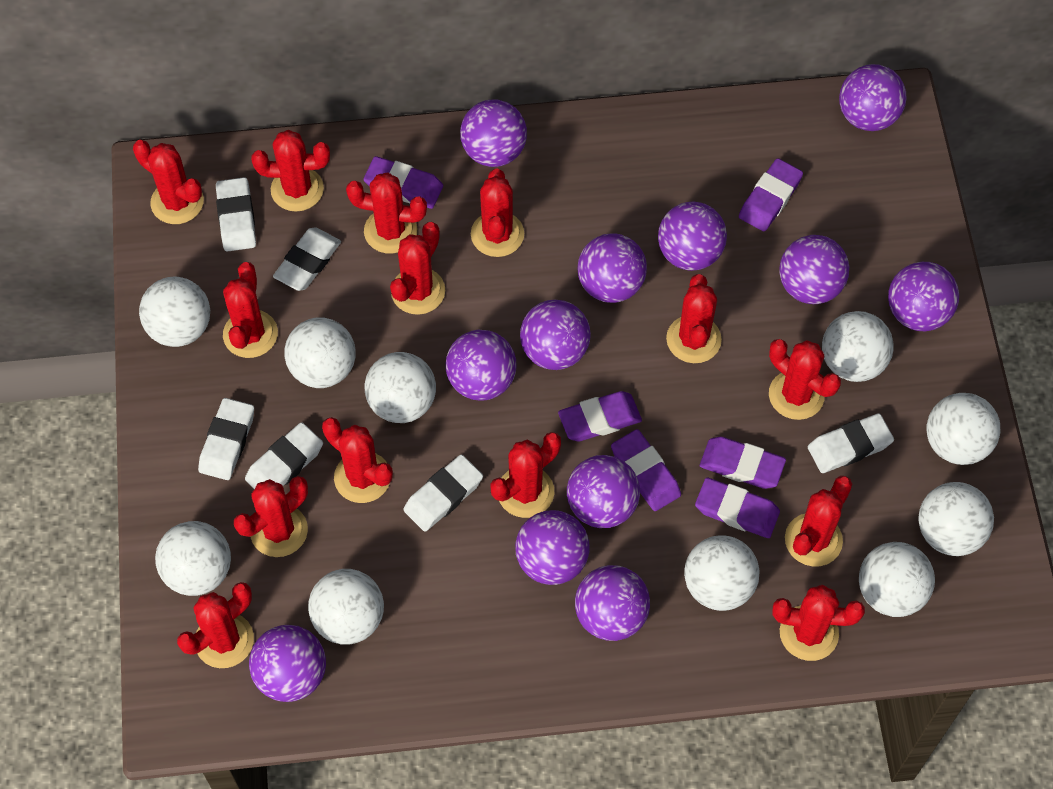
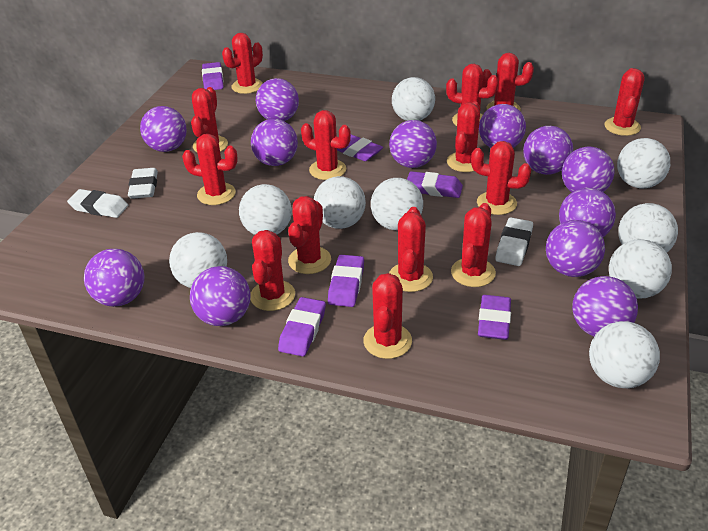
white ball: [139,277,210,347] [155,521,231,596] [284,317,356,388] [308,569,384,645] [365,352,436,423] [684,535,760,611] [822,311,893,382] [859,542,935,617] [918,482,994,556] [927,393,1000,465] = 10 -> [169,232,227,288] [239,184,292,235] [314,176,366,229] [371,178,423,230] [392,77,435,121] [589,321,660,388] [609,239,672,299] [617,138,670,189] [618,203,678,252] = 9
white eraser: [198,398,254,480] [216,177,256,252] [245,422,323,489] [273,227,341,291] [403,454,483,532] [808,413,894,473] = 6 -> [67,189,128,218] [128,168,158,199] [495,217,533,266] = 3

